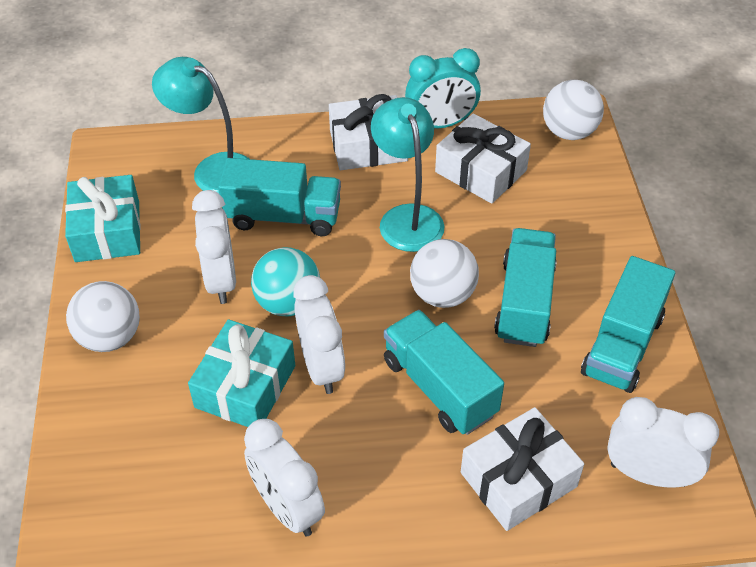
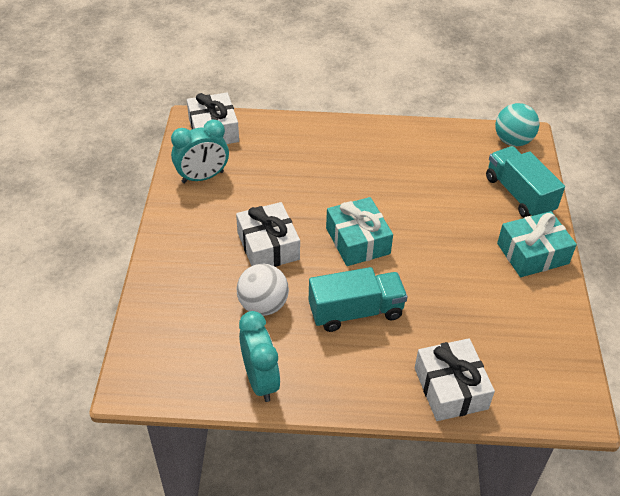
turquoise clock: [405,48,481,128] = 1 -> [171,120,229,183] [239,311,280,402] = 2
turquoise lamp: [152,57,249,193] [371,97,444,252] = 2 -> none = 0
turquoise truck: [218,158,341,236] [384,310,504,435] [494,228,557,347] [581,256,675,393] = 4 -> [309,267,407,332] [486,146,565,218] = 2
white ball: [66,281,140,352] [410,239,479,308] [543,80,604,140] = 3 -> [237,264,289,316] = 1
white clock: [192,190,236,304] [244,419,325,537] [293,275,345,394] [607,397,719,488] = 4 -> none = 0

